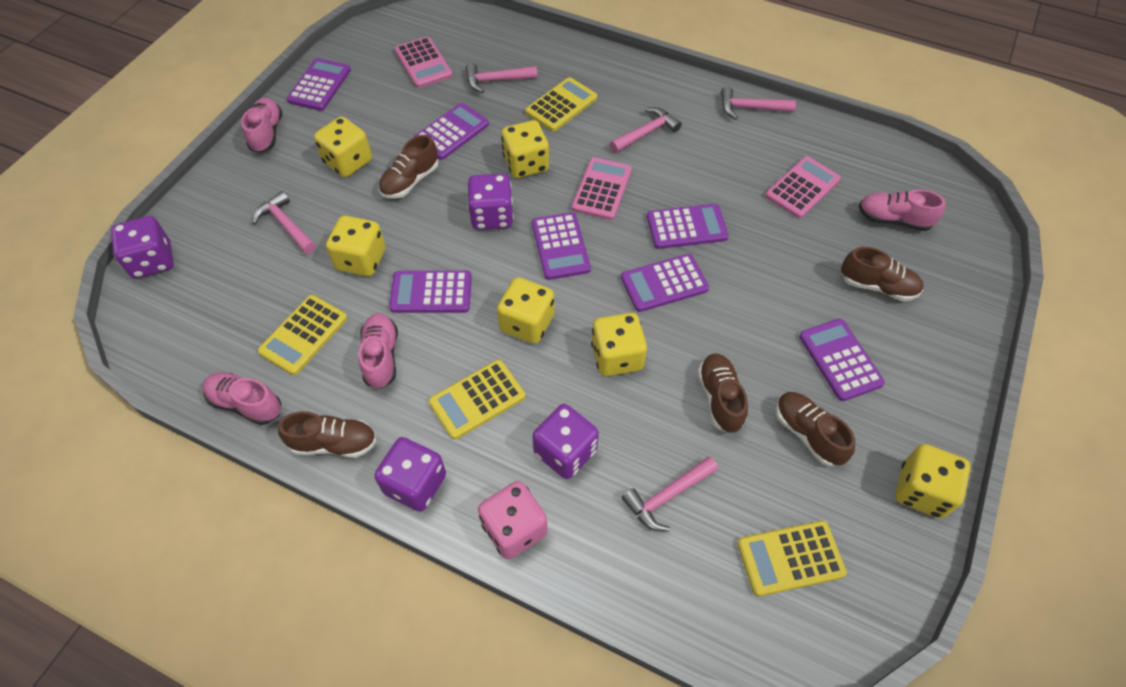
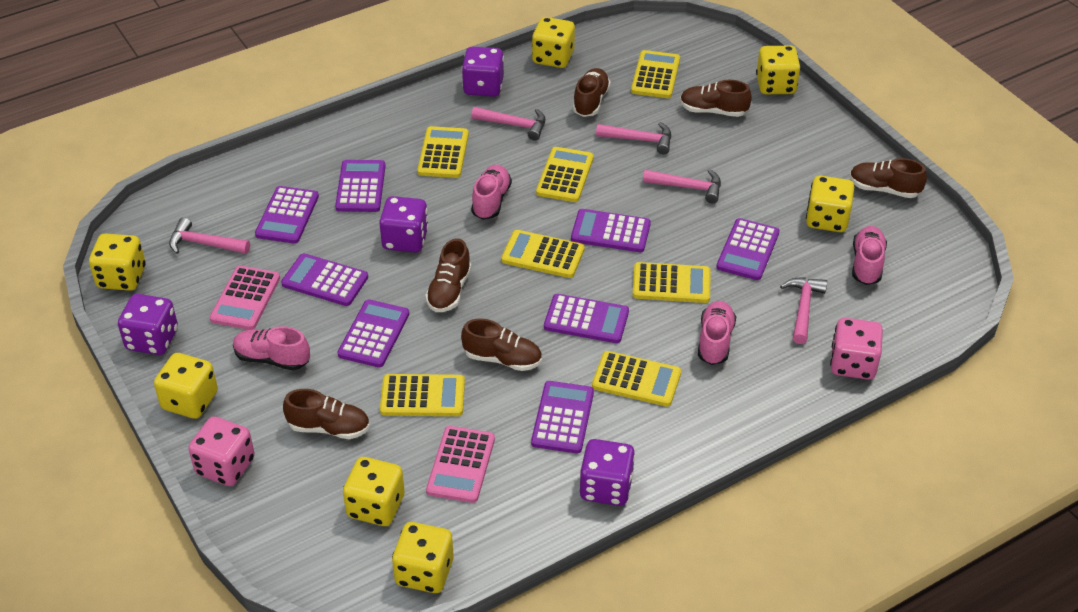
brown shoe: [278,411,377,458] [379,135,438,199] [698,353,748,433] [776,392,855,466] [841,247,924,301] = 5 -> [283,389,370,439] [425,239,472,312] [461,318,542,371] [573,68,611,117] [680,80,752,117] [850,158,927,198] = 6
pink calculator: [394,37,453,88] [572,157,632,220] [765,156,841,218] = 3 -> [210,266,280,330] [426,426,495,503] = 2
pink dice: [478,481,548,559] = 1 -> [188,416,255,486] [830,318,883,380] = 2
purple calculator: [287,58,351,111] [389,271,472,313] [414,103,489,160] [532,212,591,280] [621,254,709,312] [647,204,729,249] [799,319,885,401] = 7 -> [255,186,319,244] [281,253,368,306] [335,160,385,212] [338,300,409,368] [531,381,594,453] [544,294,629,343] [571,209,651,252] [716,218,779,280] = 8
yellow calculator: [258,295,347,375] [429,360,525,440] [525,77,597,132] [737,521,847,596] = 4 -> [380,374,465,416] [418,126,469,178] [501,230,585,278] [536,147,594,202] [592,351,681,407] [631,50,680,98] [633,262,711,303] = 7
yellow dice: [314,117,372,177] [326,216,386,276] [497,277,554,344] [501,120,549,178] [591,313,647,376] [896,444,971,518] = 6 -> [89,233,146,291] [154,353,218,419] [343,457,405,526] [392,522,454,593] [532,17,575,68] [756,46,801,94] [806,176,854,232] = 7

